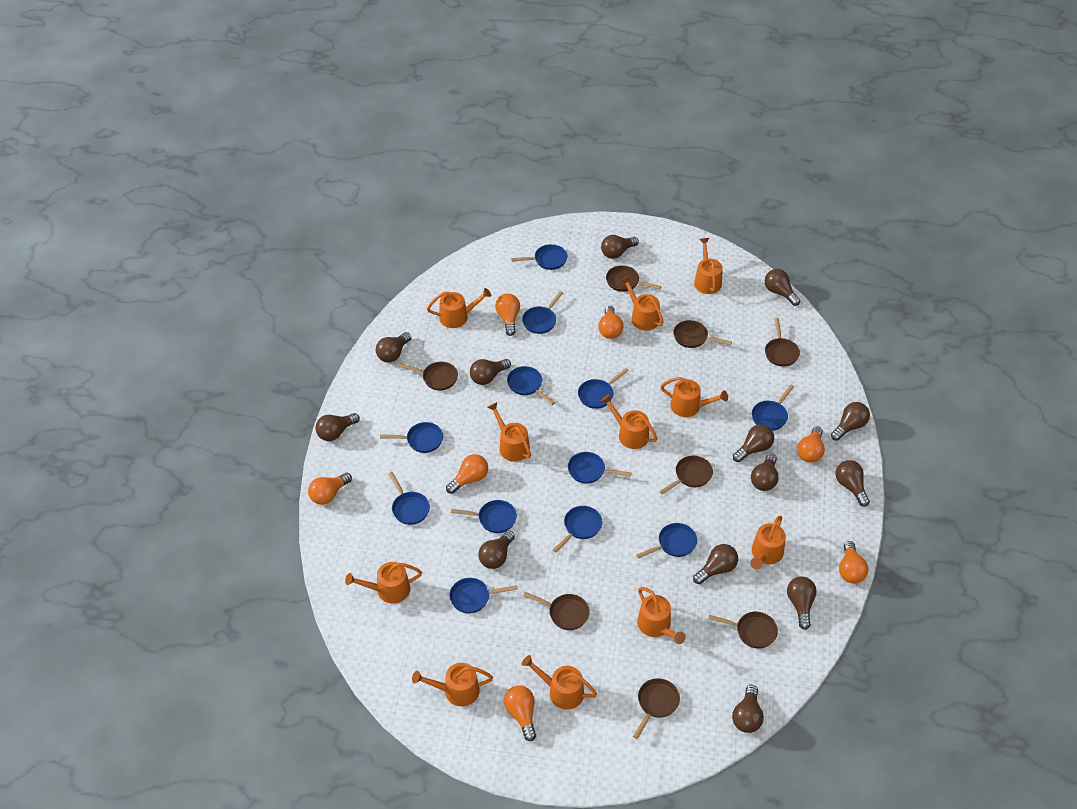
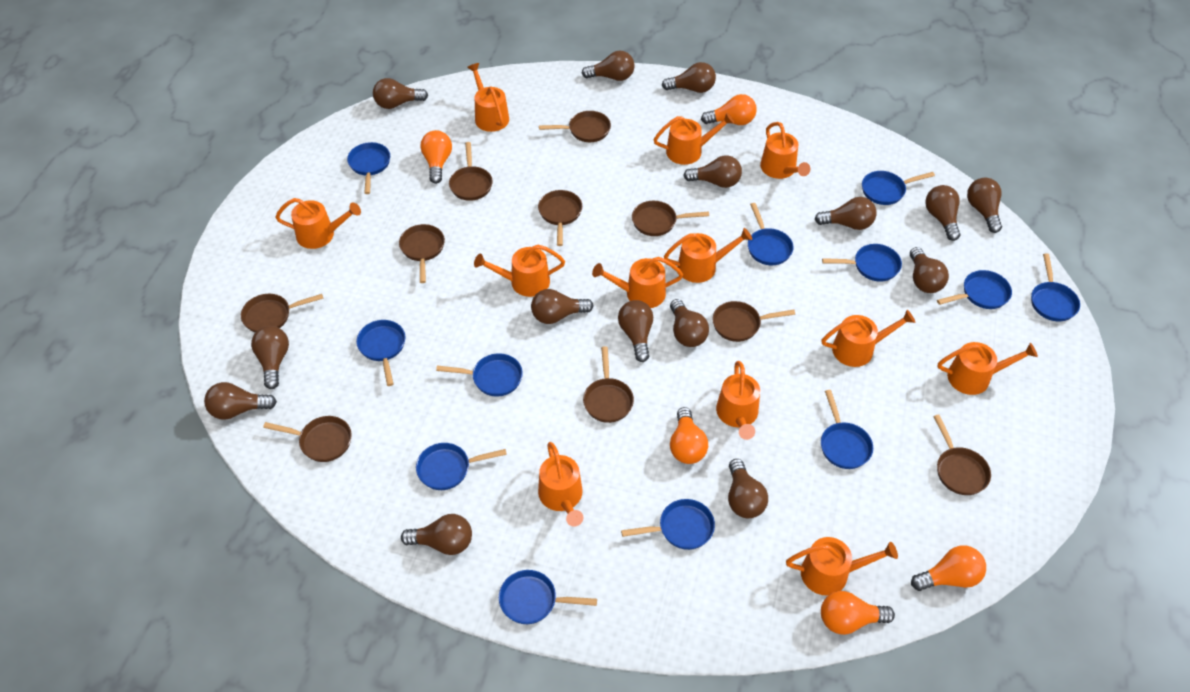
brown light bulb: [315,413,360,441] [376,332,411,363] [470,359,511,385] [478,530,515,569] [601,235,639,259] [693,544,738,584] [732,685,764,733] [733,424,774,462] [751,454,779,491] [765,269,800,306] [787,576,817,630] [831,402,870,441] [836,460,870,507] = 13 -> [204,382,277,420] [251,326,289,389] [373,78,428,109] [401,514,472,555] [531,289,593,324] [582,51,635,81] [618,300,653,362] [662,62,716,93] [670,299,709,347] [683,155,742,188] [728,459,768,518] [815,197,877,230] [910,247,949,293] [926,185,960,241] [967,178,1002,233] = 15
brown pan: [399,362,458,390] [523,592,590,630] [606,265,662,292] [633,678,680,739] [659,456,713,495] [673,320,732,348] [708,612,778,648] [765,318,800,367] = 8 -> [241,294,323,333] [263,416,352,462] [399,224,445,283] [449,142,493,201] [538,190,582,246] [539,111,611,142] [583,346,634,423] [632,201,709,236] [712,301,795,342] [933,415,991,495] = 10
orange light bulb: [308,473,352,505] [446,454,488,494] [495,293,520,336] [504,685,536,741] [598,306,623,339] [797,426,825,463] [839,541,868,583] = 7 -> [421,130,452,184] [670,407,708,464] [701,94,757,125] [821,591,895,635] [911,545,986,591] = 5
orange watering can: [345,562,422,604] [412,663,493,706] [427,288,491,328] [488,402,531,462] [522,655,597,710] [601,394,658,449] [620,276,664,330] [637,587,686,644] [661,377,728,417] [694,238,723,294] [751,516,786,570] = 11 -> [275,198,361,249] [467,63,509,132] [474,245,565,297] [538,442,583,527] [592,257,683,308] [653,112,734,165] [664,228,752,283] [716,361,760,440] [760,122,810,179] [786,537,898,596] [822,310,915,367] [938,342,1038,395] = 12

